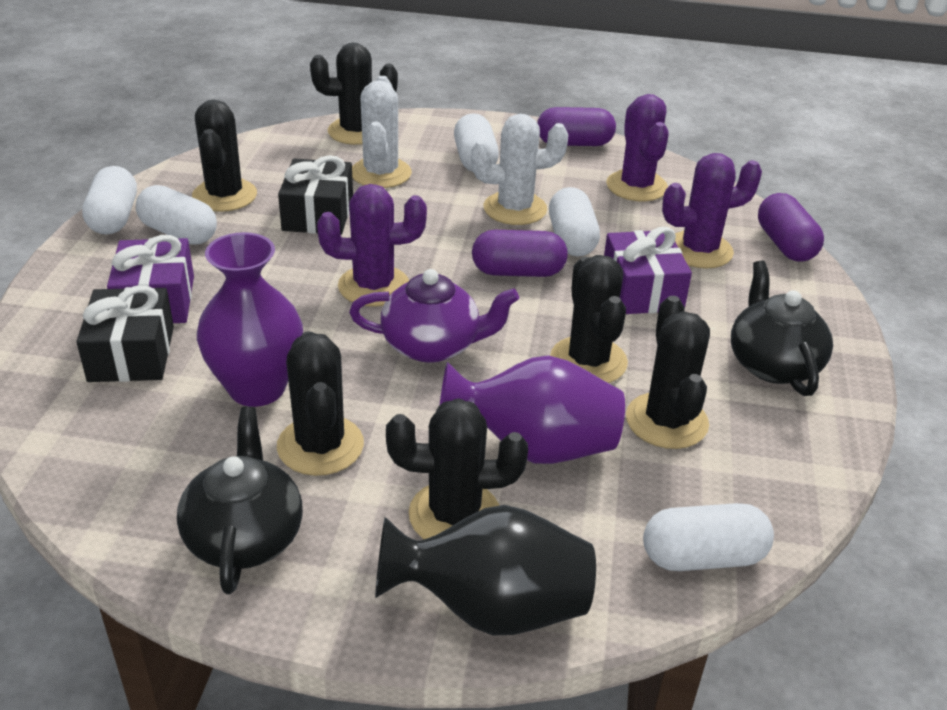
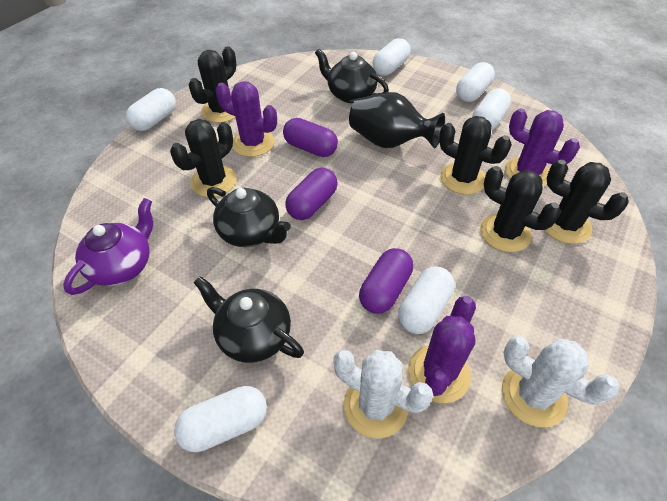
black cactus: [192,100,257,212] [277,331,364,476] [310,42,398,145] [386,398,528,539] [550,255,628,383] [626,296,710,449] = 6 -> [170,119,237,197] [189,46,237,123] [439,116,512,195] [480,166,561,252] [544,160,629,244] = 5
black gift: [76,285,174,382] [278,155,353,235] = 2 -> none = 0
black teapot: [177,406,303,594] [731,261,833,396] = 2 -> [193,276,304,363] [207,187,291,247] [315,49,389,103] = 3
purple gift: [107,235,194,323] [604,227,692,314] = 2 -> none = 0
purple vase: [197,232,303,407] [439,356,625,464] = 2 -> none = 0
white capsule: [82,166,137,235] [136,185,217,245] [454,113,499,172] [549,187,600,257] [643,503,774,571] = 5 -> [126,88,176,131] [174,386,267,452] [373,38,410,76] [398,266,455,334] [456,62,495,102] [472,88,511,130] = 6

